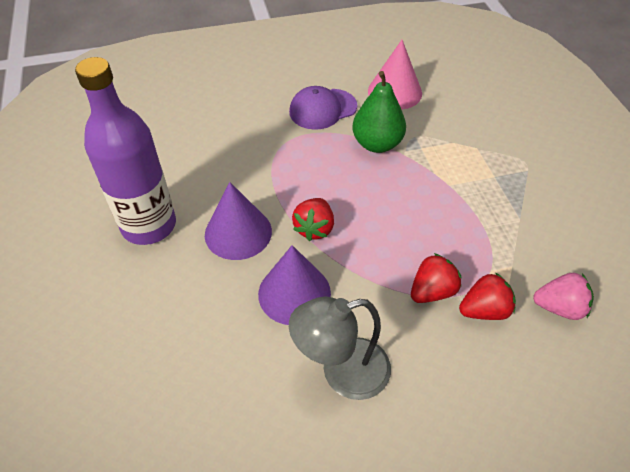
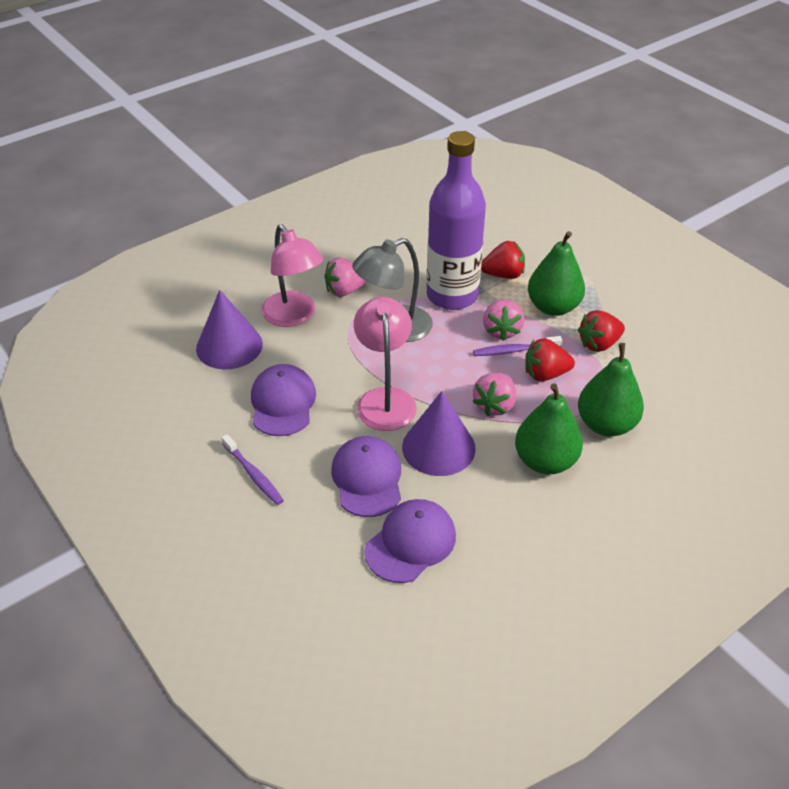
green pear: [352,71,406,153] = 1 -> [515,384,583,474] [528,231,585,316] [578,343,644,437] = 3
pink cone: [368,40,422,110] = 1 -> none = 0
pink lamp: none = 0 -> [261,224,324,327] [354,297,417,431] = 2
pink strawberry: [533,273,594,320] = 1 -> [325,257,367,297] [472,373,516,416] [483,299,524,341] = 3
purple cap: [289,86,357,130] = 1 -> [251,364,316,436] [331,436,401,517] [364,499,456,583] = 3
purple toothbrush: none = 0 -> [222,434,284,505] [473,336,562,356] = 2

